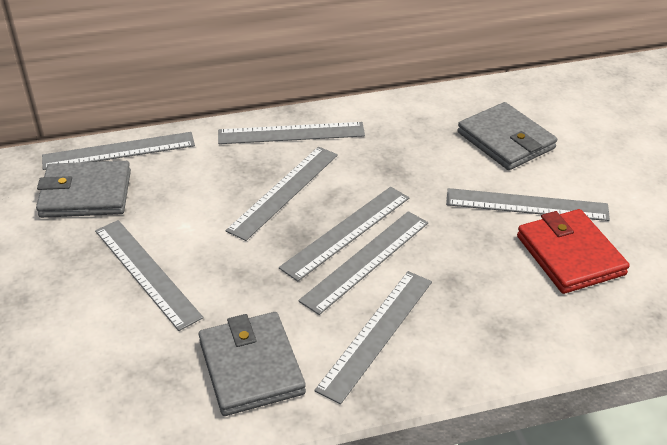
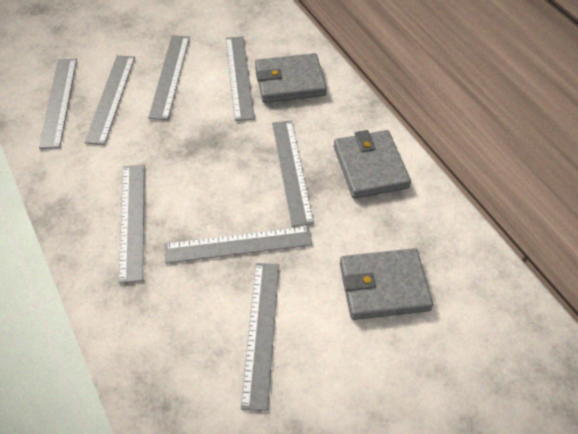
red wallet: [517,209,630,294] = 1 -> none = 0

